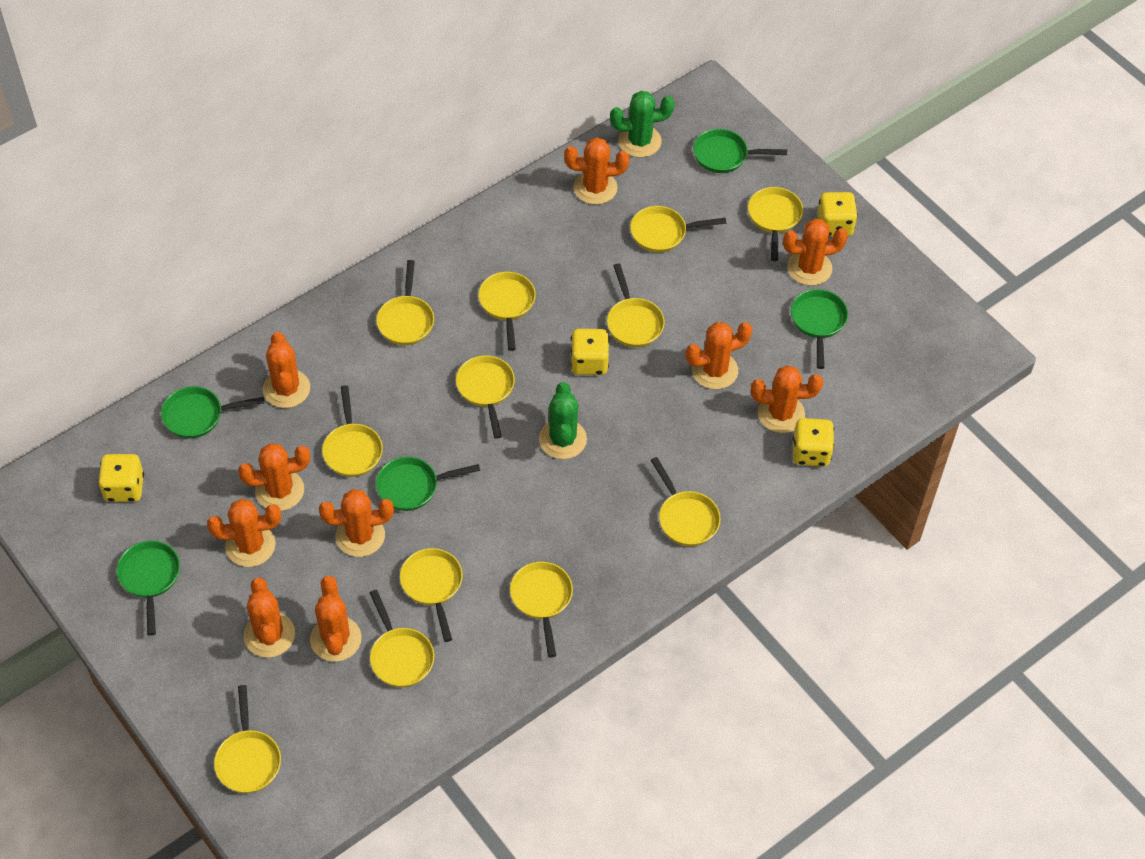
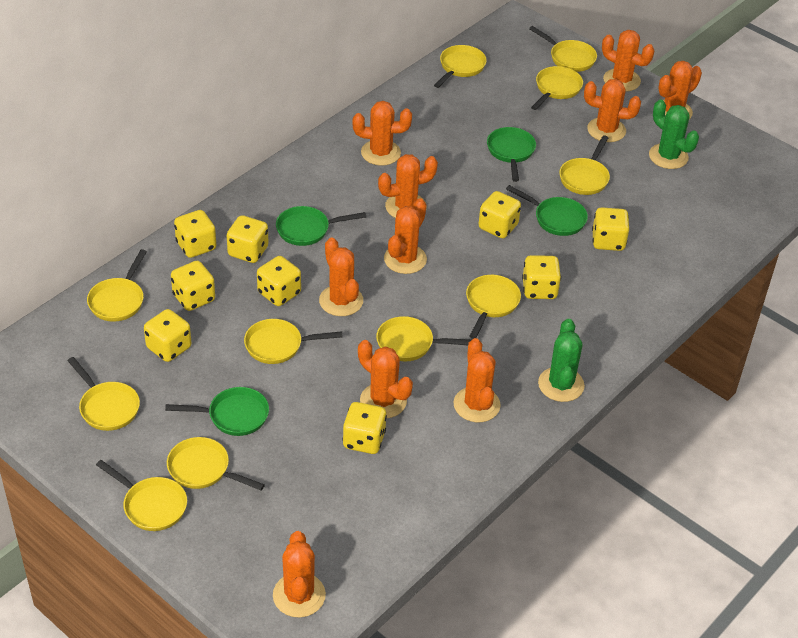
green pan: [117,541,180,636] [161,386,264,439] [376,457,480,511] [693,129,787,173] [791,289,848,369] = 5 -> [165,387,269,436] [276,206,366,246] [487,127,536,182] [506,185,588,236] = 4
yellow dice: [98,454,144,502] [571,329,609,375] [793,418,834,467] [817,192,858,237] = 4 -> [144,309,191,362] [171,261,215,311] [174,210,216,258] [227,215,269,263] [257,256,301,306] [342,402,387,454] [479,191,521,238] [522,255,561,299] [592,207,629,251] = 9
yellow pan: [214,685,281,793] [322,385,383,477] [370,589,434,687] [376,260,434,345] [400,548,463,642] [456,355,515,439] [478,272,536,351] [510,562,573,657] [607,263,665,347] [630,206,726,253] [651,457,721,546] [748,187,803,261] = 12 -> [67,357,140,431] [87,249,147,322] [96,460,187,531] [167,437,265,490] [244,319,343,364] [376,316,471,361] [434,45,487,88] [466,275,521,339] [529,26,597,72] [531,66,583,110] [559,135,610,195] = 11

